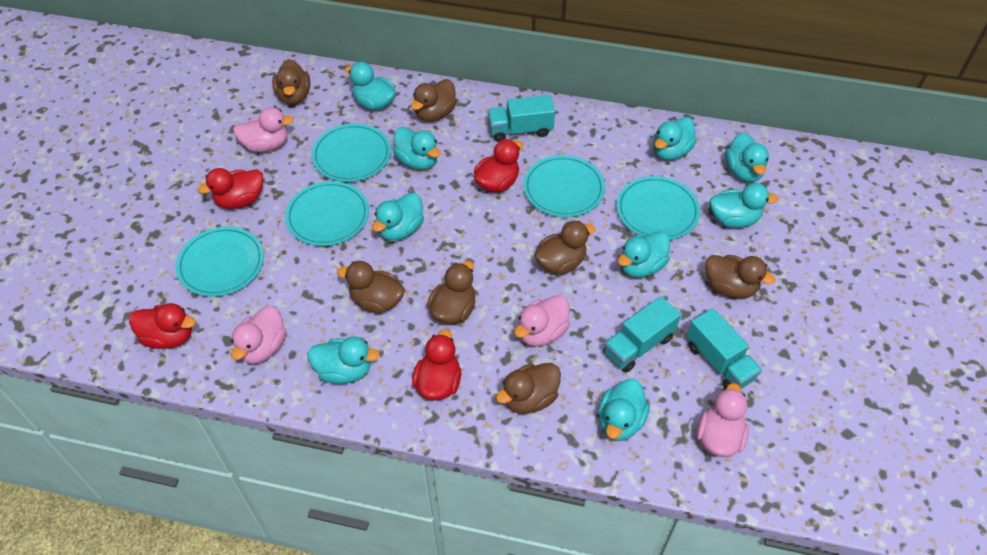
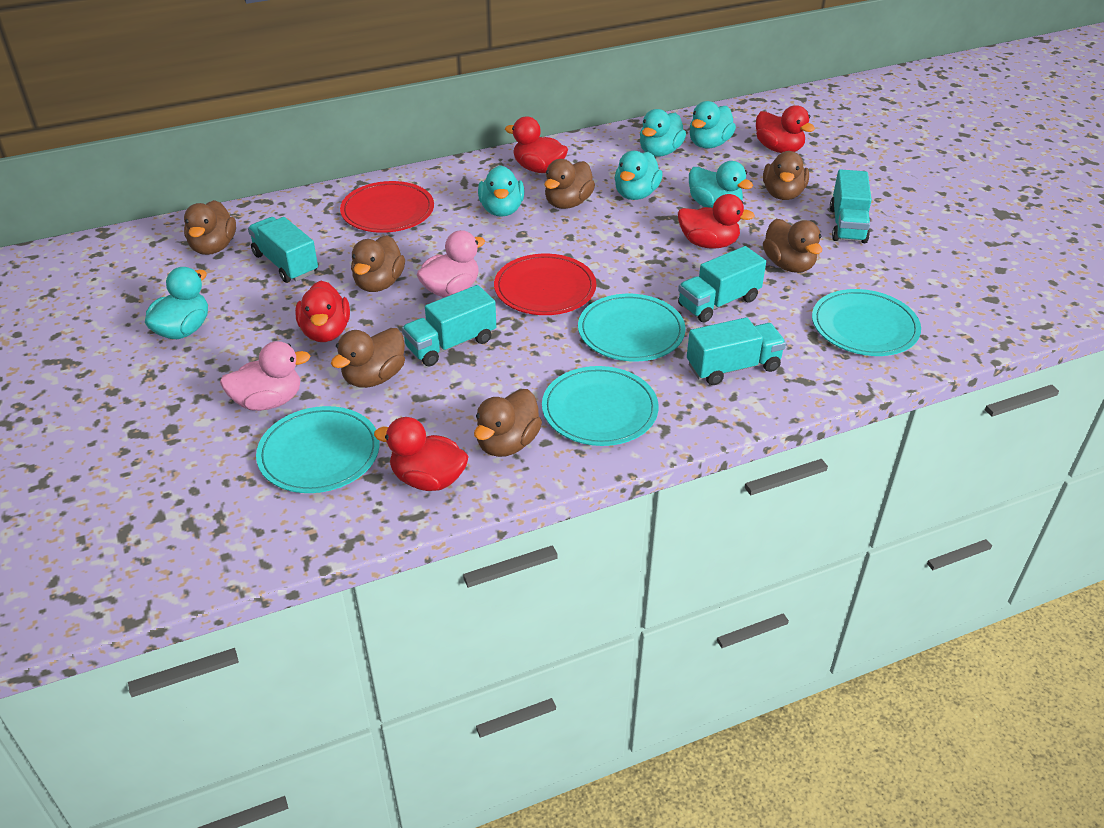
pink duck: [231,306,286,364] [233,107,294,152] [514,295,570,347] [697,383,749,457] = 4 -> [220,341,311,411] [417,230,485,297] = 2
red duck: [129,303,196,349] [198,168,263,209] [412,329,461,400] [474,139,523,193] = 4 -> [295,281,350,342] [374,417,469,491] [505,117,568,173] [678,194,755,249] [756,105,815,153] = 5
red plate: none = 0 -> [340,181,434,233] [494,254,596,315] = 2
turquoise duck: [307,336,380,384] [345,62,396,111] [372,193,424,241] [393,127,441,170] [598,379,650,441] [618,231,670,278] [653,117,697,160] [710,183,778,228] [725,132,769,182] = 9 -> [145,267,208,339] [478,165,524,217] [615,151,663,200] [640,109,686,157] [689,161,753,208] [690,101,736,149] = 6
turquoise plate: [176,227,264,297] [285,181,369,246] [312,123,391,182] [523,155,605,217] [617,176,700,240] = 5 -> [256,406,380,493] [542,366,659,446] [578,294,686,361] [812,289,921,356] = 4
turquoise truck: [488,95,555,142] [603,296,681,373] [687,308,762,389] = 3 -> [248,217,318,283] [402,285,496,366] [678,246,766,322] [687,317,786,385] [830,169,872,243] = 5

